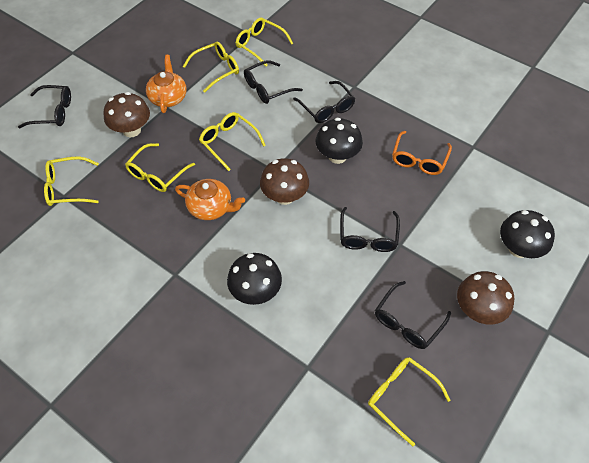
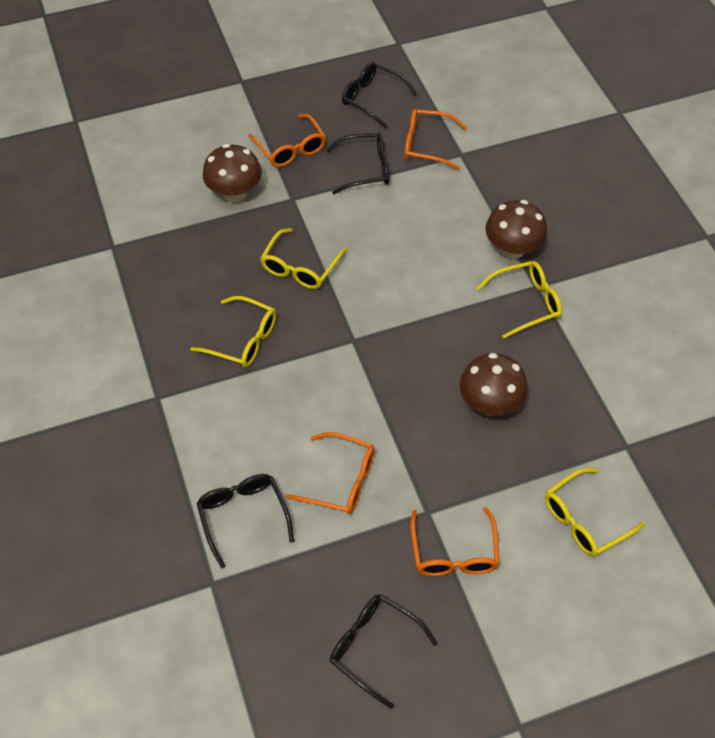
black glasses: [18,85,71,128] [244,60,303,104] [293,81,356,123] [340,207,400,252] [375,281,451,349] = 5 -> [196,474,294,569] [326,133,389,194] [330,594,438,709] [342,62,418,128] = 4
black mushroom: [227,253,282,305] [316,118,363,164] [500,210,555,258] = 3 -> none = 0
orange glasses: [392,131,452,175] = 1 -> [248,114,326,167] [286,432,375,514] [405,109,467,170] [410,507,500,576] = 4
orange teapot: [146,55,187,113] [175,179,245,220] = 2 -> none = 0
yellow glasses: [44,157,99,206] [125,143,195,192] [183,41,239,93] [199,112,266,171] [236,17,293,67] [368,357,451,446] = 6 -> [190,296,276,367] [260,228,346,289] [476,261,562,339] [545,468,645,557] = 4

